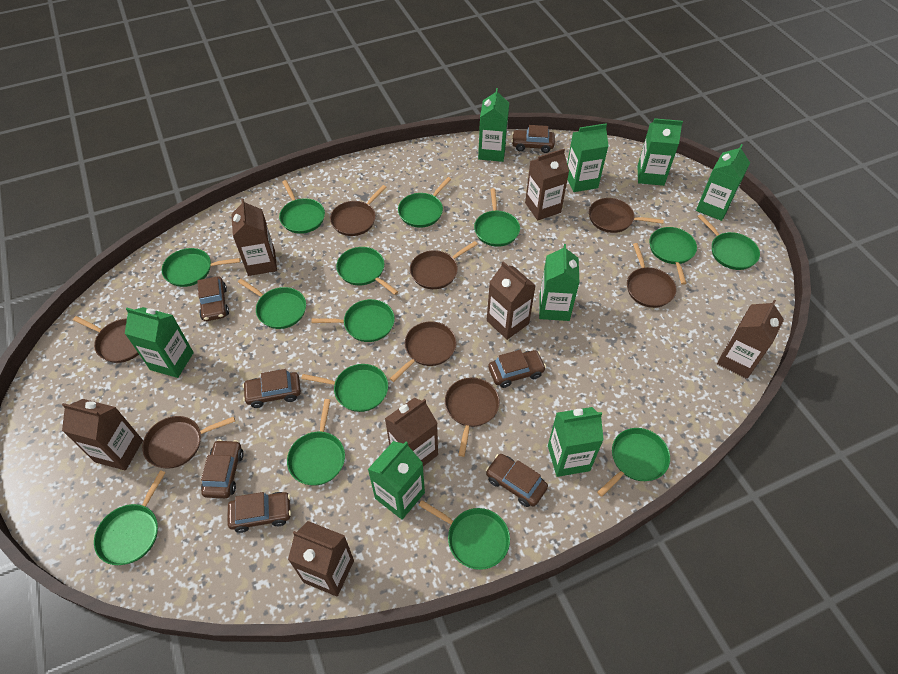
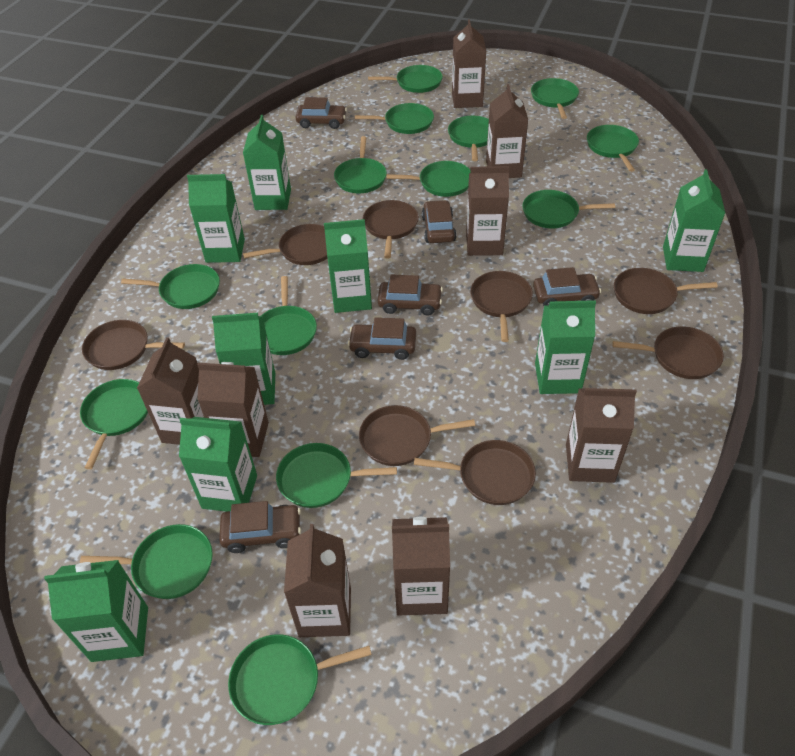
brown car: [197,277,229,321] [201,440,244,498] [228,492,291,533] [242,369,301,408] [486,454,548,507] [488,350,546,388] [512,125,555,153] = 7 -> [219,501,301,553] [296,97,347,129] [348,317,416,360] [378,275,443,316] [422,200,457,243] [533,267,601,306] = 6
brown carton: [62,399,143,471] [231,199,277,276] [288,521,354,597] [385,398,438,466] [487,261,536,340] [525,149,569,220] [717,300,784,379] = 7 -> [137,337,204,445] [197,362,269,457] [284,524,351,637] [392,517,450,616] [452,20,486,108] [466,166,509,256] [486,84,528,178] [566,388,637,483] = 8

